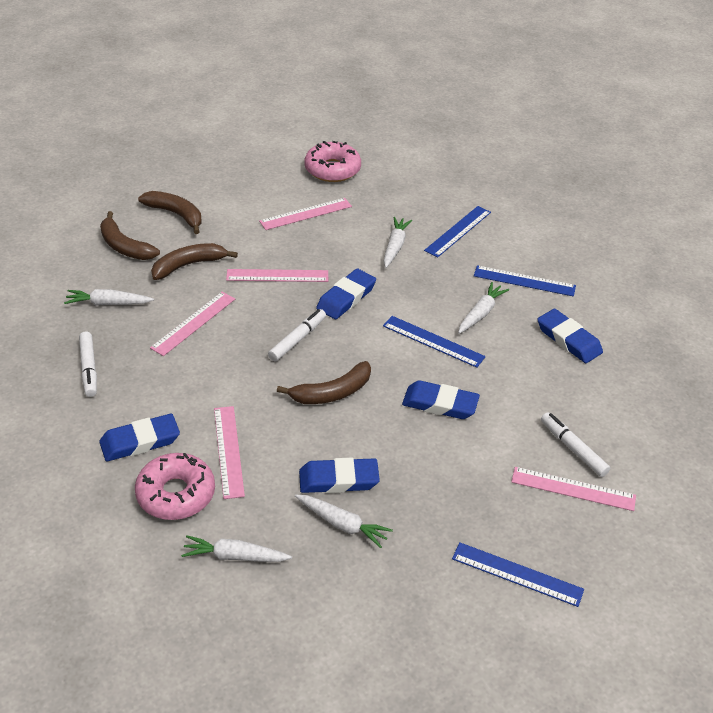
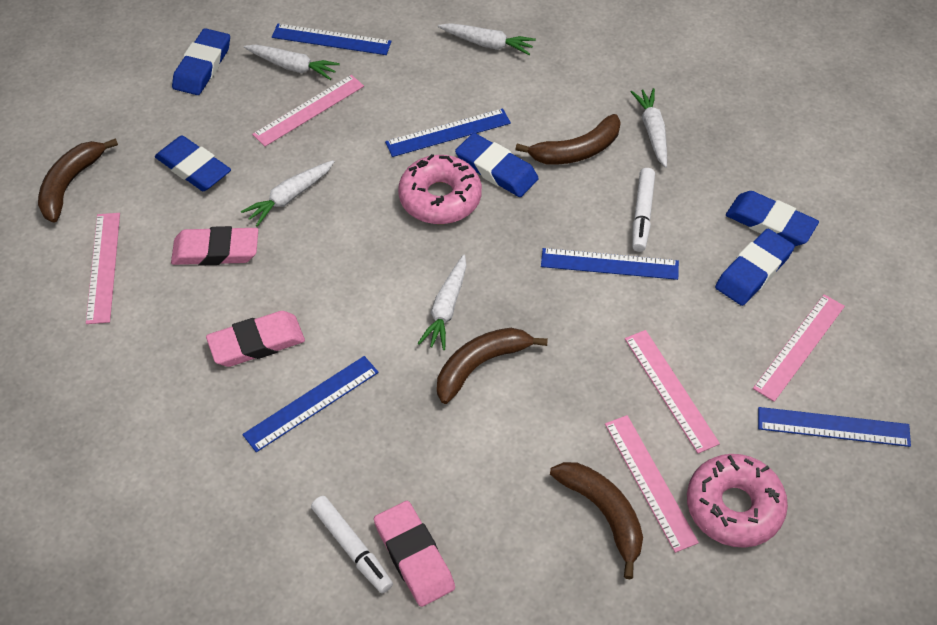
blue ruler: [383,316,486,368] [424,206,491,258] [452,542,584,607] [474,265,576,296] = 4 -> [242,356,379,452] [272,24,391,55] [385,108,511,157] [541,248,679,280] [758,407,911,447] = 5
pink eraser: none = 0 -> [171,226,258,266] [206,311,305,367] [374,501,455,607] = 3
white marker: [79,332,97,397] [268,309,326,361] [541,412,610,477] = 3 -> [311,496,393,593] [632,168,655,252] = 2

